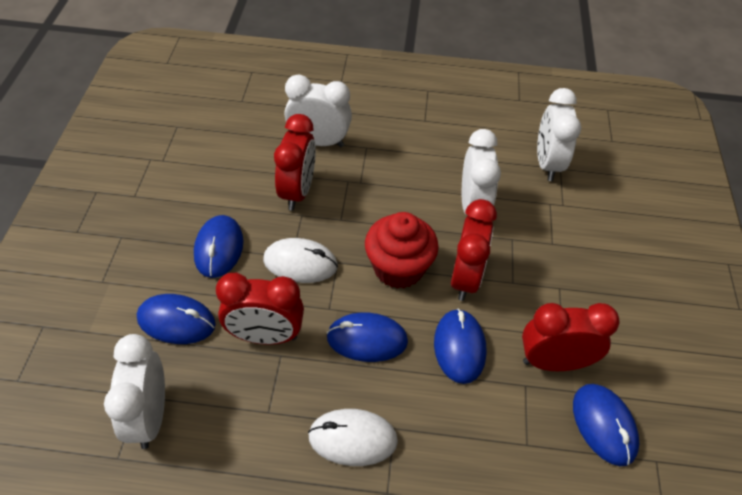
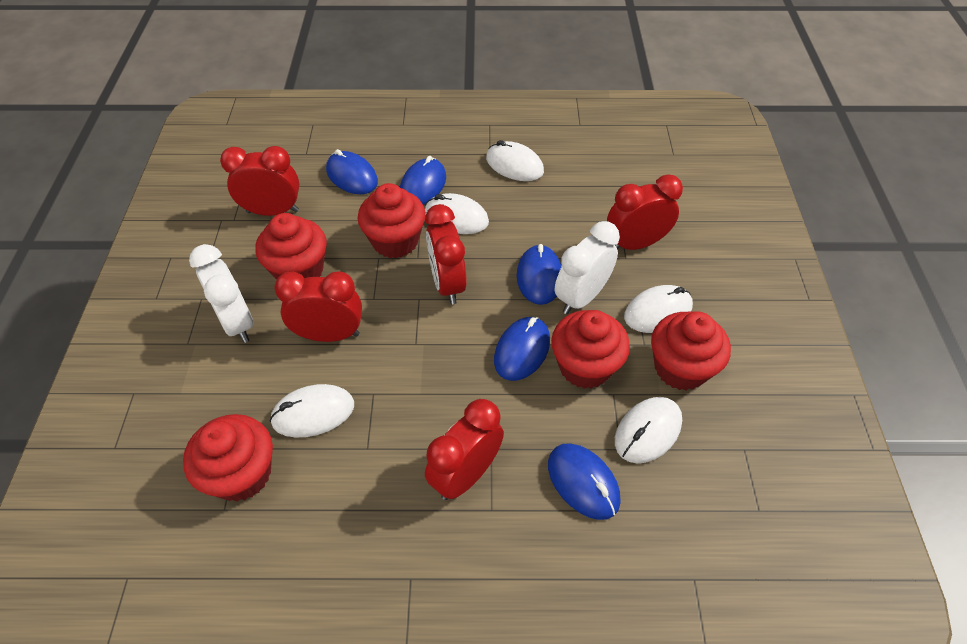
red clock: [216,273,304,345] [274,114,316,211] [451,199,497,301] [522,303,620,371] = 4 -> [220,146,299,216] [274,272,362,342] [425,204,467,304] [425,399,504,500] [607,174,683,250] = 5
red cupcake: [365,212,439,289] = 1 -> [183,414,273,502] [255,213,327,280] [357,183,426,259] [551,310,630,389] [651,311,731,390] = 5
white clock: [104,334,165,449] [285,75,352,147] [462,129,501,215] [537,88,581,181] = 4 -> [189,244,253,343] [555,221,620,314] = 2
white mouse: [263,238,338,283] [308,409,398,466] = 2 -> [270,384,354,438] [425,193,489,234] [486,140,544,181] [615,397,682,463] [624,285,693,333] = 5

